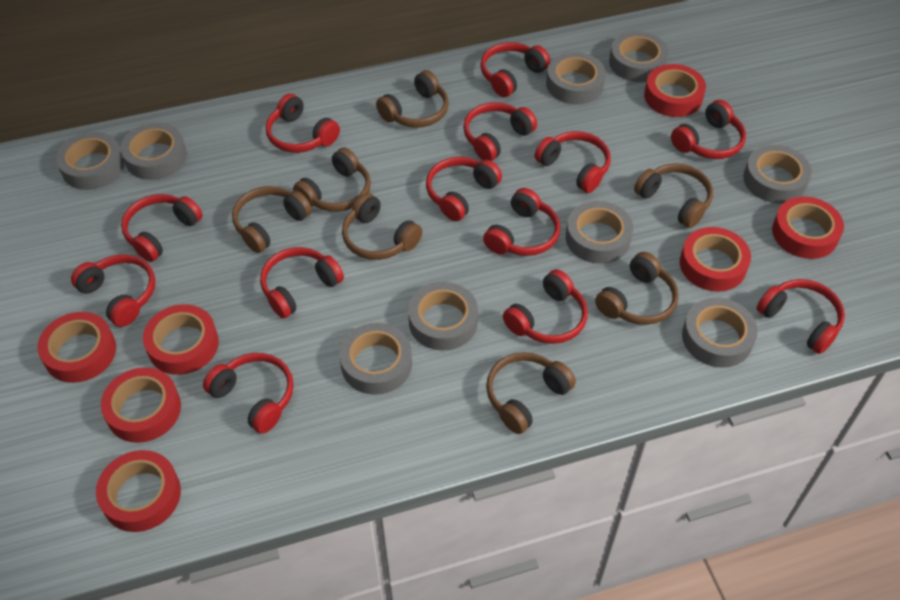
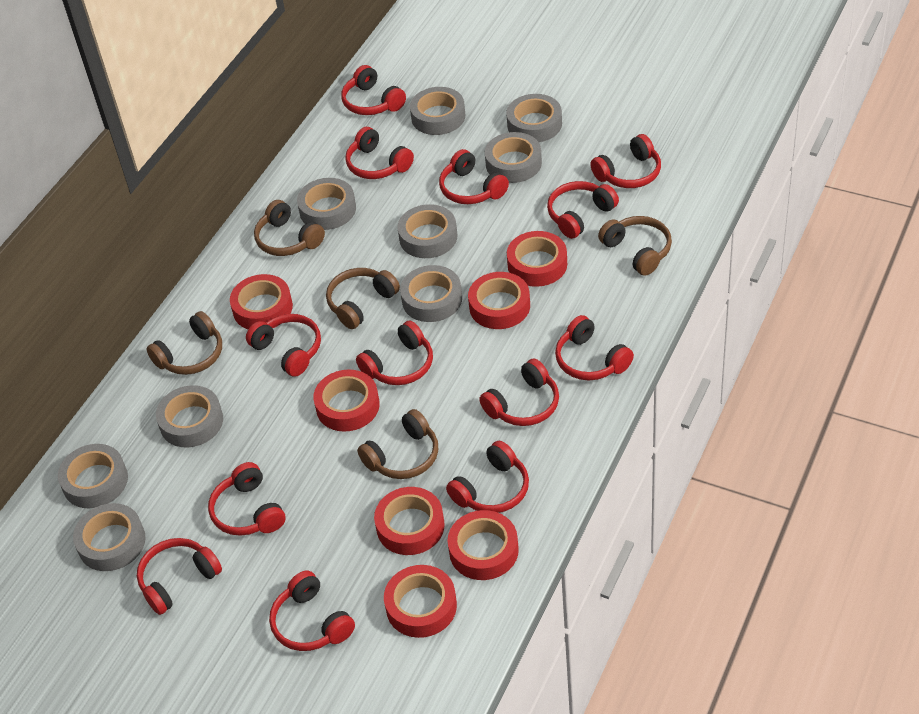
brown headphones: [232,186,312,253] [293,147,371,212] [342,193,422,260] [376,70,449,128] [486,352,576,434] [595,252,679,325] [634,163,713,228] = 7 -> [146,311,222,375] [254,200,325,256] [326,268,400,329] [357,409,438,479] [598,216,672,276] = 5

